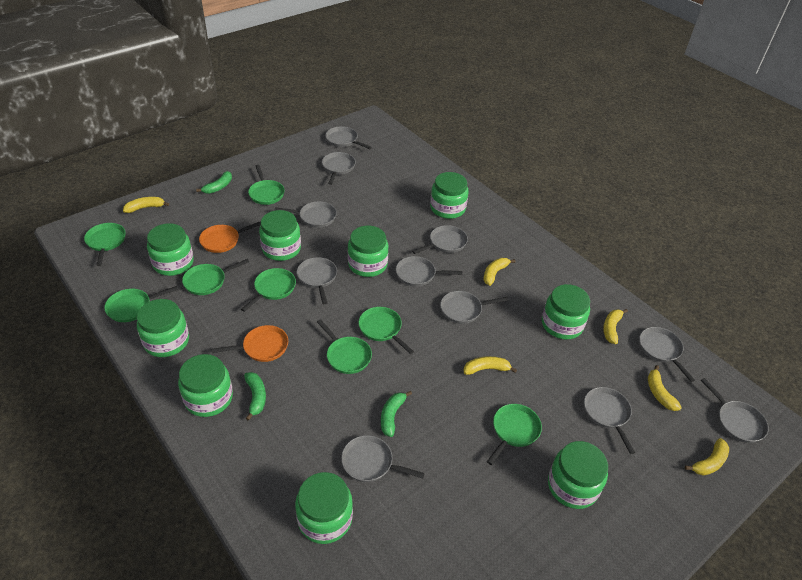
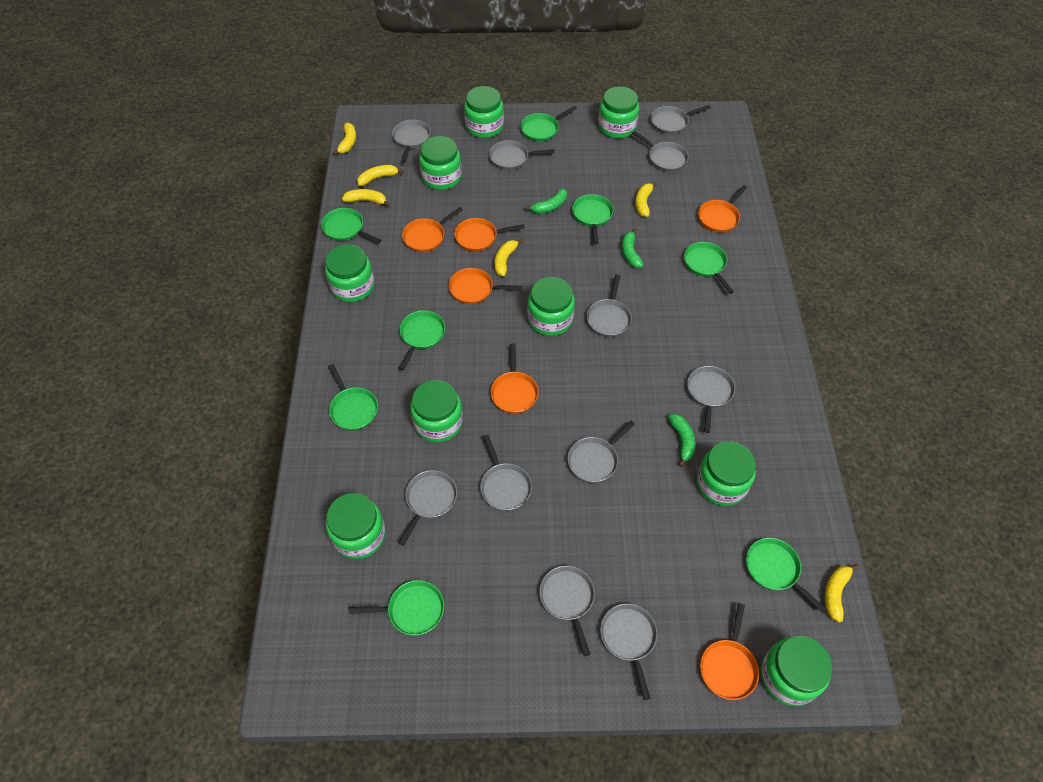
orange pan: [199,221,261,253] [212,325,288,362] = 2 -> [402,207,463,252] [449,268,522,304] [454,218,525,251] [491,344,539,414] [698,185,748,232] [700,603,759,700] = 6

